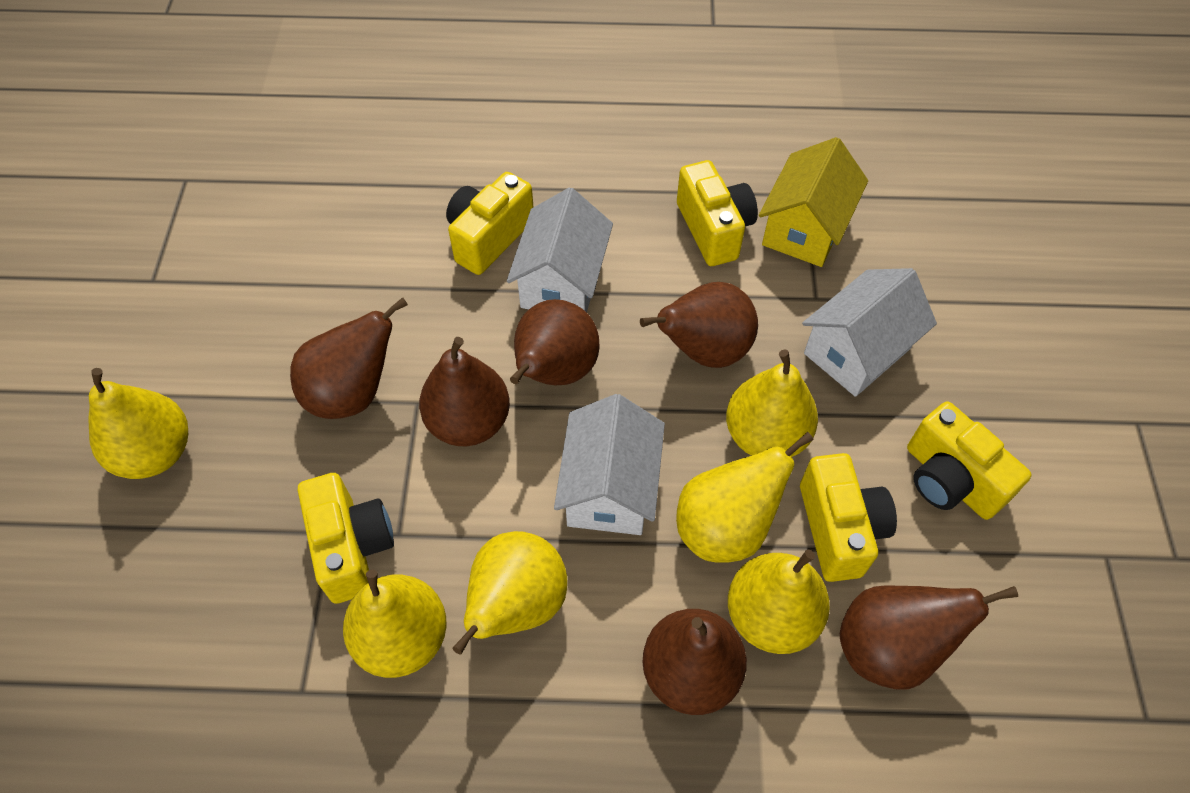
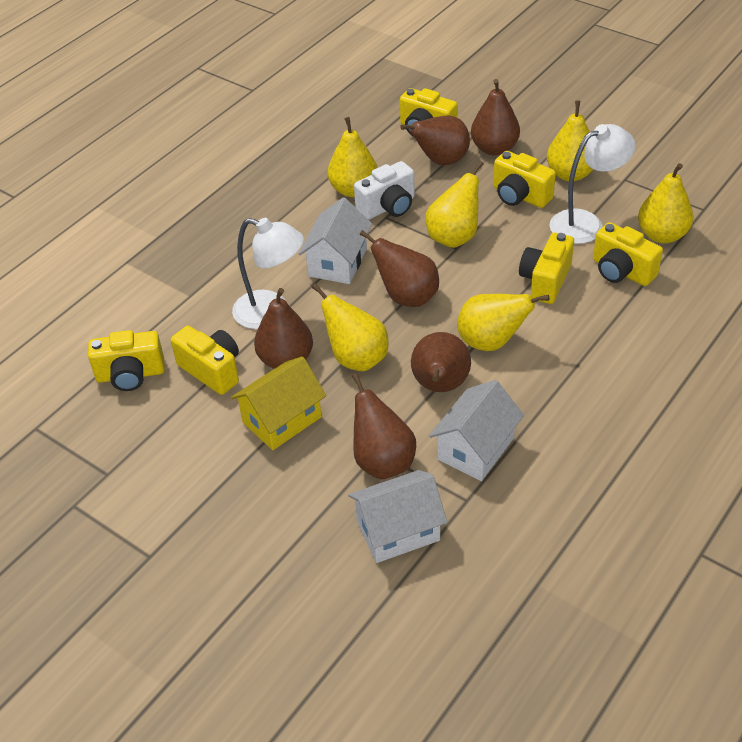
white camera: none = 0 -> [354,161,415,220] = 1
white lamp: none = 0 -> [232,218,304,329] [549,124,636,244] = 2
yellow camera: [298,473,394,604] [446,172,533,275] [677,160,758,266] [800,453,897,582] [907,402,1032,520] = 5 -> [88,330,165,391] [171,326,239,395] [400,88,458,137] [493,151,556,208] [519,233,574,304] [593,222,663,286] = 6

